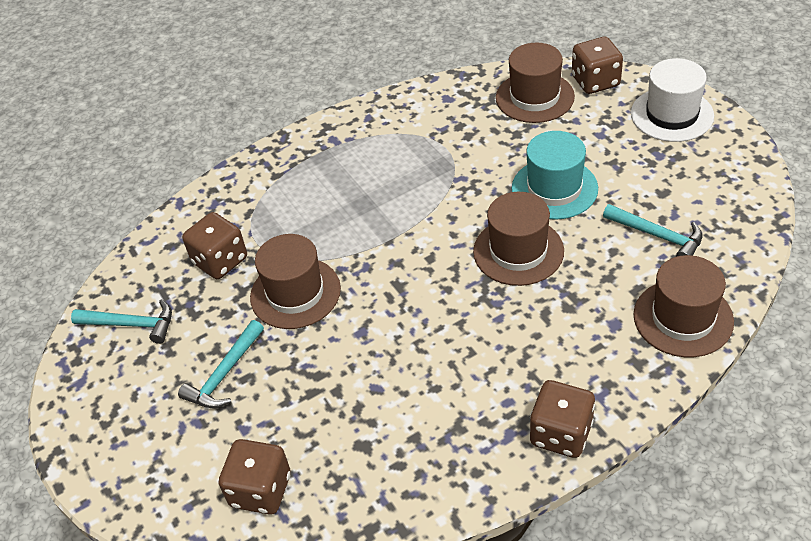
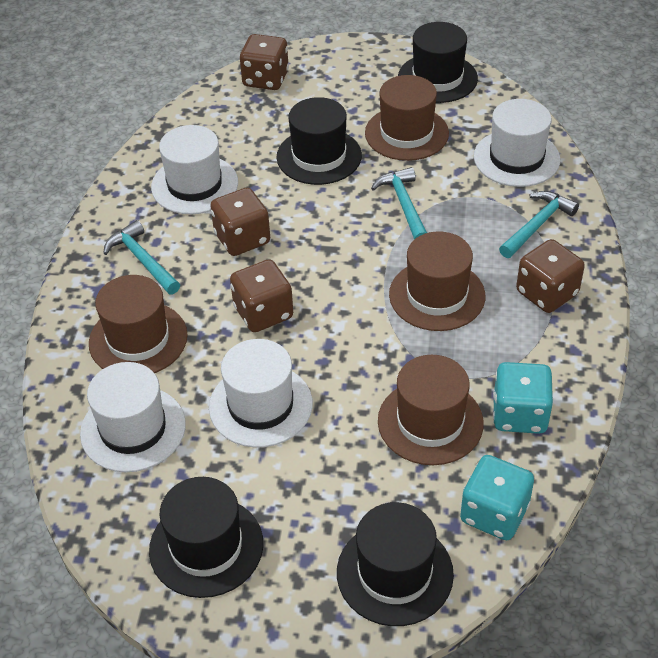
black hat: none = 0 -> [149,477,263,598] [277,97,362,185] [337,502,454,626] [398,22,478,103] = 4
turquoise dice: none = 0 -> [460,455,534,540] [493,362,553,434] = 2
turquoise hat: [512,131,598,220] = 1 -> none = 0
white hat: [631,58,714,142] = 1 -> [80,362,186,472] [151,125,238,214] [209,339,313,448] [474,99,560,187] = 4

